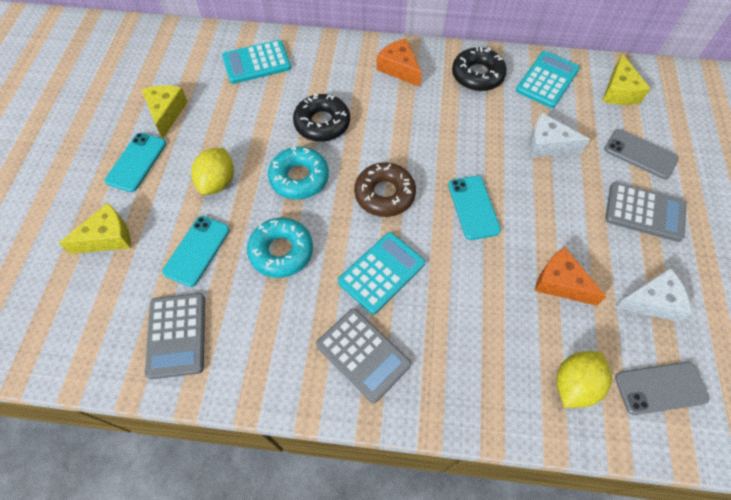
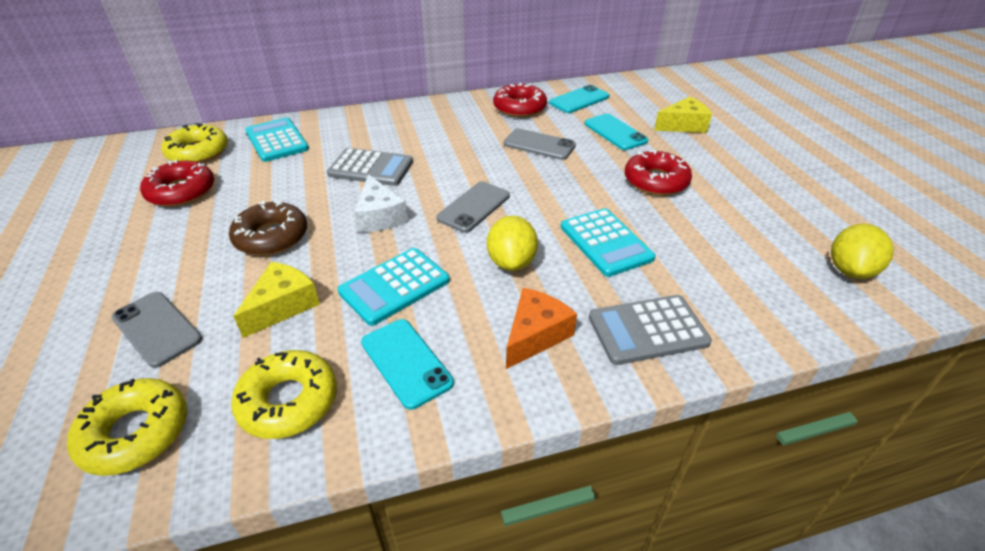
black donut: [293,93,350,142] [452,47,507,91] = 2 -> none = 0
grey calculator: [145,293,205,379] [316,308,411,403] [605,182,687,242] = 3 -> [327,148,413,186] [589,295,712,365] = 2
grey phone: [604,129,679,179] [615,362,709,415] = 2 -> [111,292,202,368] [437,181,510,233] [504,128,576,160] = 3
orange cheese: [376,38,422,87] [535,247,607,306] = 2 -> [506,288,577,369] = 1
red donut: none = 0 -> [140,160,214,207] [493,82,547,117] [625,150,692,196] = 3
turquoise donut: [247,218,313,278] [268,146,329,199] = 2 -> none = 0
white cheese: [529,113,590,157] [613,268,692,322] = 2 -> [354,174,408,232] = 1
yellow cheese: [59,203,131,254] [141,85,188,138] [602,54,651,105] = 3 -> [233,262,320,338] [654,97,712,133] = 2
yellow donut: none = 0 -> [67,378,187,476] [161,124,228,163] [231,350,337,439] = 3

